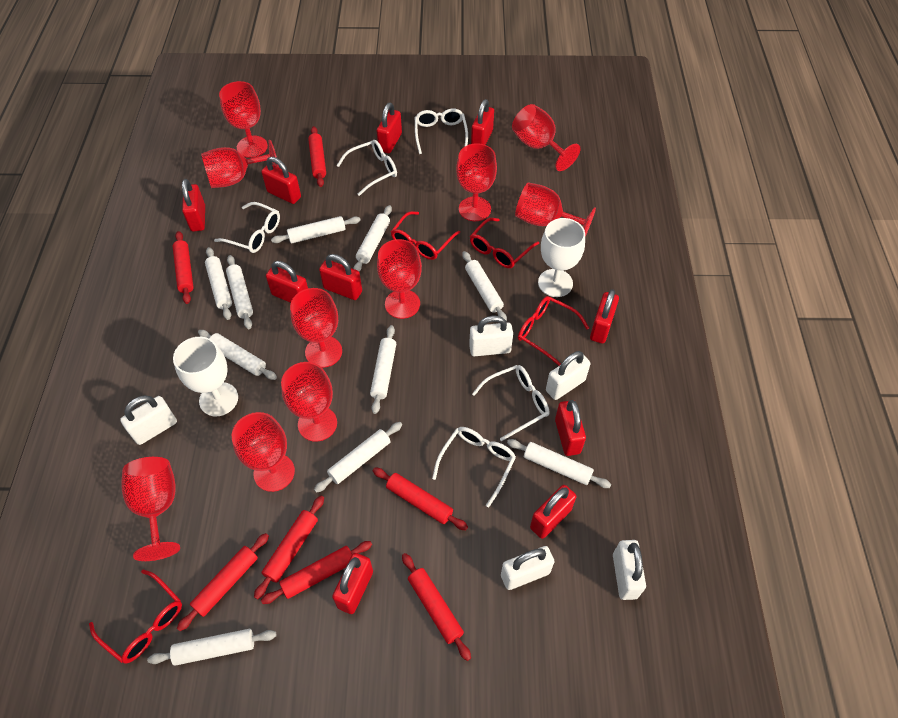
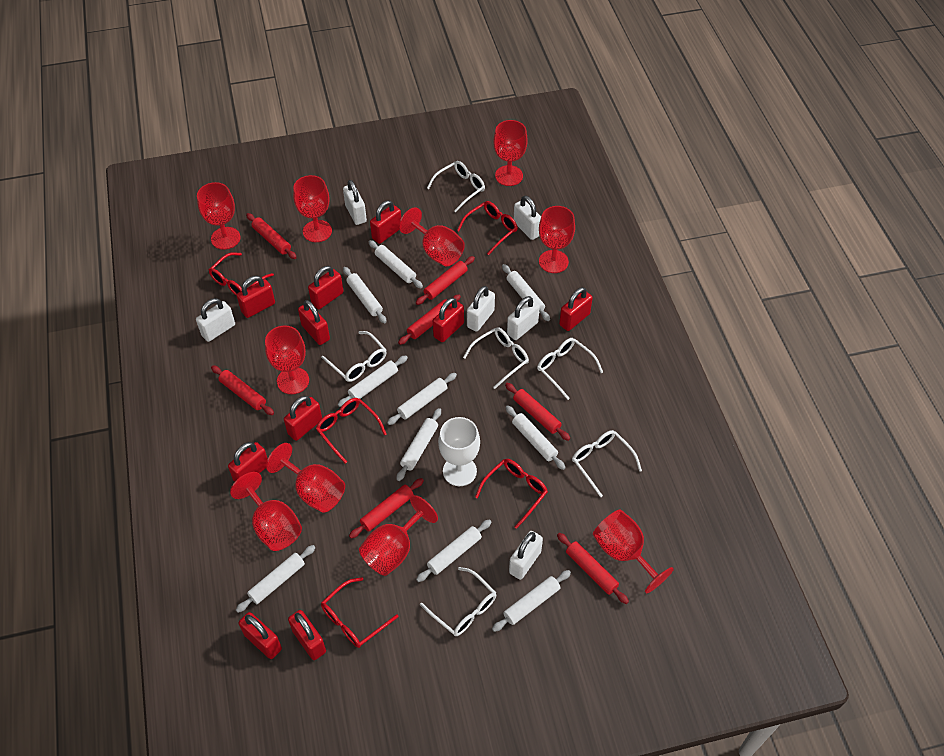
red glasses: [89,570,182,664] [391,211,460,260] [470,218,539,268] [518,296,589,366] = 4 -> [209,252,274,296] [316,398,387,464] [321,577,399,648] [457,201,518,255] [475,459,548,529] = 5
white glasses: [214,202,280,253] [337,140,397,196] [415,108,468,154] [432,427,516,507] [472,365,550,441] = 5 -> [321,331,387,382] [420,567,496,636] [427,161,485,212] [463,327,529,389] [537,338,603,400] [572,430,642,497] = 6
white goblet: [173,337,238,416] [538,218,585,297] = 2 -> [438,417,480,486] = 1
white padlock: [120,395,177,445] [469,316,513,356] [501,546,554,590] [546,351,590,400] [613,540,646,600] = 5 -> [196,298,235,342] [343,180,367,225] [467,286,495,332] [507,296,540,340] [509,531,543,580] [514,196,541,240] = 6

